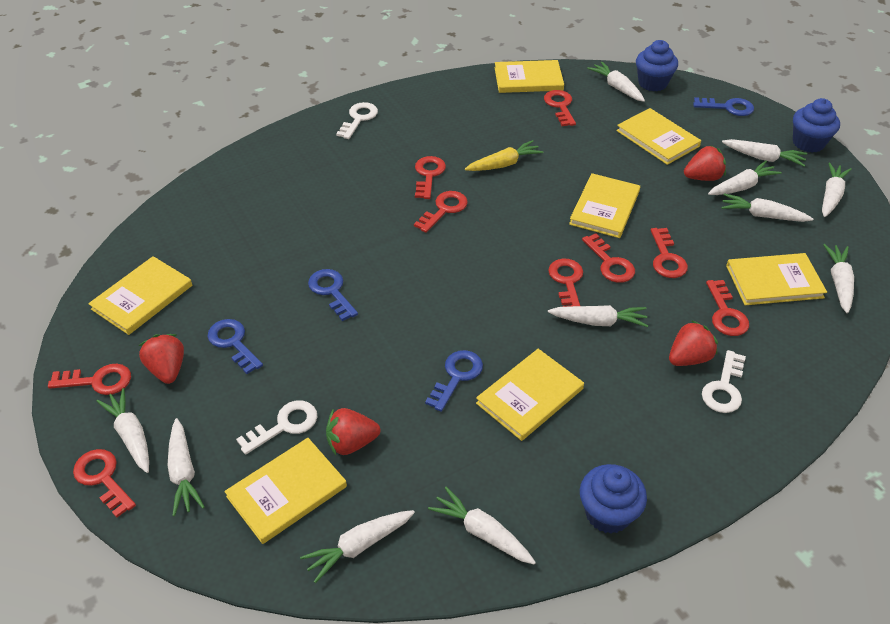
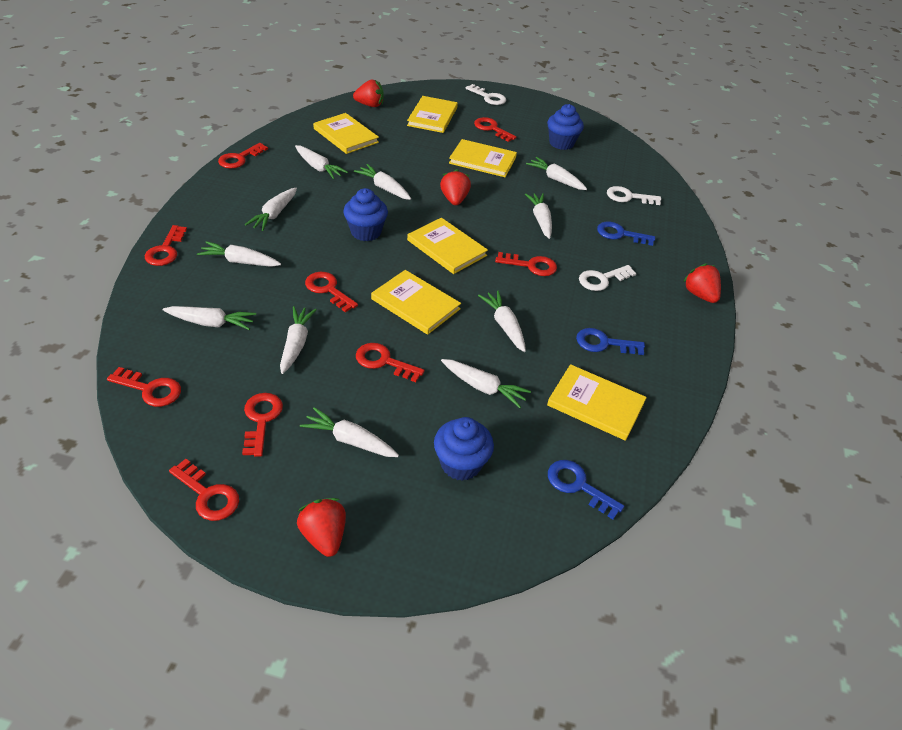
blue key: [207,319,263,374] [308,269,358,321] [425,350,483,412] [693,97,754,116] = 4 -> [548,460,624,519] [576,328,645,355] [597,222,655,246] = 3
yellow book: [88,256,192,335] [224,438,347,544] [476,349,584,441] [495,60,564,93] [569,173,640,238] [616,108,701,165] [726,253,827,305] = 7 -> [313,113,379,154] [371,270,461,335] [407,96,458,133] [407,218,488,274] [449,139,517,177] [547,364,647,441] = 6
yellow carrot: [465,140,544,171] = 1 -> none = 0

